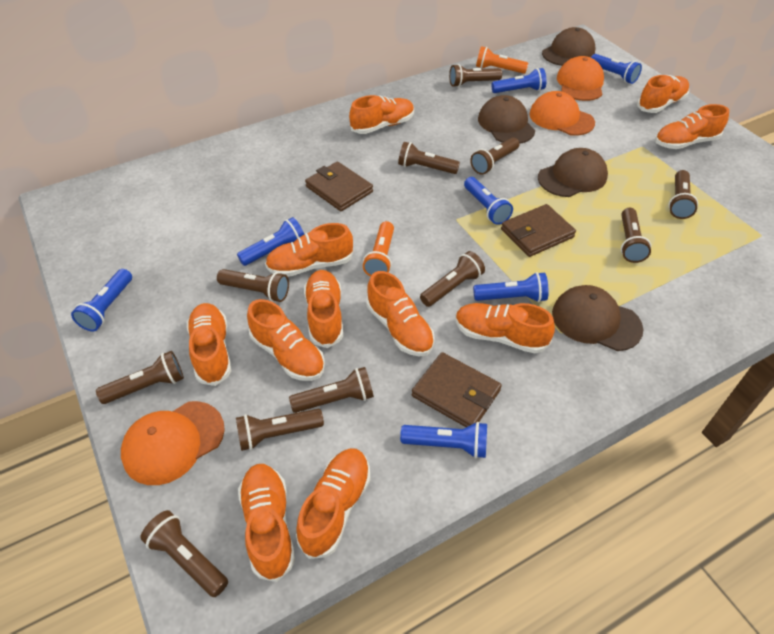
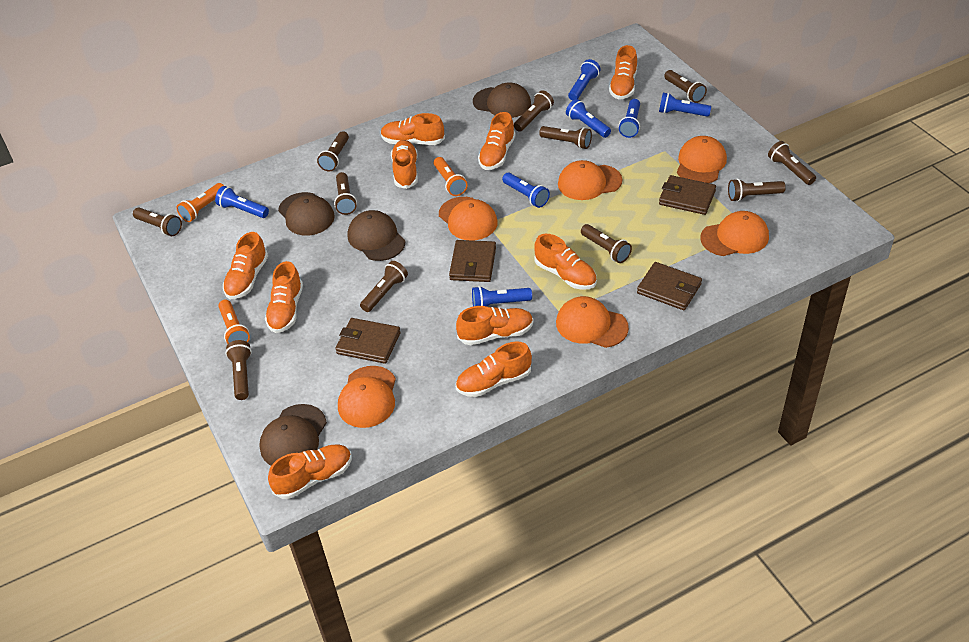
brown wallet: [305,161,373,211] [412,352,502,427] [501,204,576,257] = 3 -> [335,318,401,364] [449,240,496,282] [637,262,702,310] [659,175,716,215] = 4
orange cap: [121,401,225,485] [529,91,595,136] [557,56,604,101] = 3 -> [338,366,396,428] [439,197,498,240] [556,296,629,348] [558,160,622,200] [677,136,727,183] [700,211,769,256] = 6
orange flashlight: [363,221,394,277] [476,46,528,74] = 2 -> [177,183,224,222] [218,299,250,344] [434,157,468,196] = 3
orange shoe: [187,303,231,386] [238,464,295,582] [247,299,325,381] [265,223,354,277] [296,448,371,559] [304,270,343,348] [349,95,414,134] [367,271,435,357] [455,303,555,353] [637,75,690,113] [655,104,729,149] = 11 -> [223,232,268,299] [265,261,303,333] [268,445,352,499] [381,113,445,145] [391,140,418,189] [456,306,533,345] [456,341,532,397] [478,112,515,170] [534,234,597,290] [609,45,637,100] = 10

